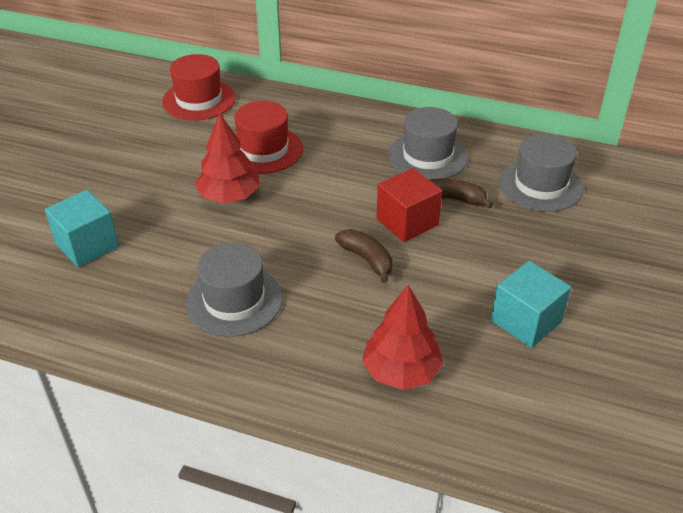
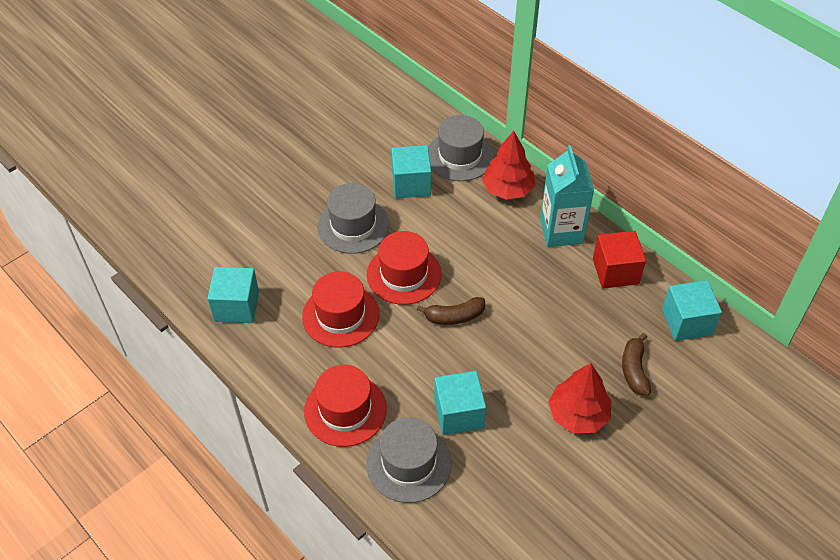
red hat: [162,54,236,120] [234,101,303,174] = 2 -> [302,271,380,348] [304,365,387,447] [367,231,442,305] = 3
turquoise carton: none = 0 -> [540,145,594,247] = 1
turquoise cube: [45,190,119,267] [491,261,571,348] = 2 -> [207,267,259,323] [391,145,431,198] [434,371,486,435] [662,280,722,341] = 4

